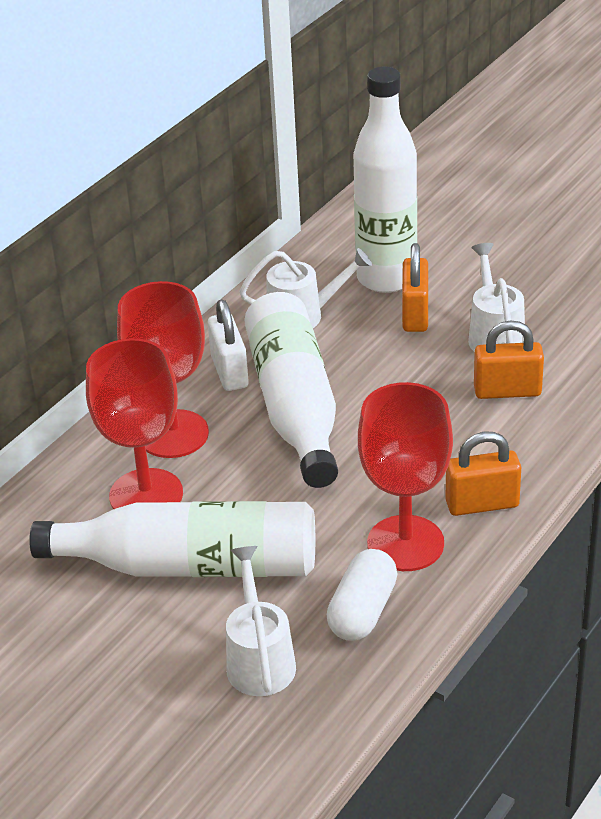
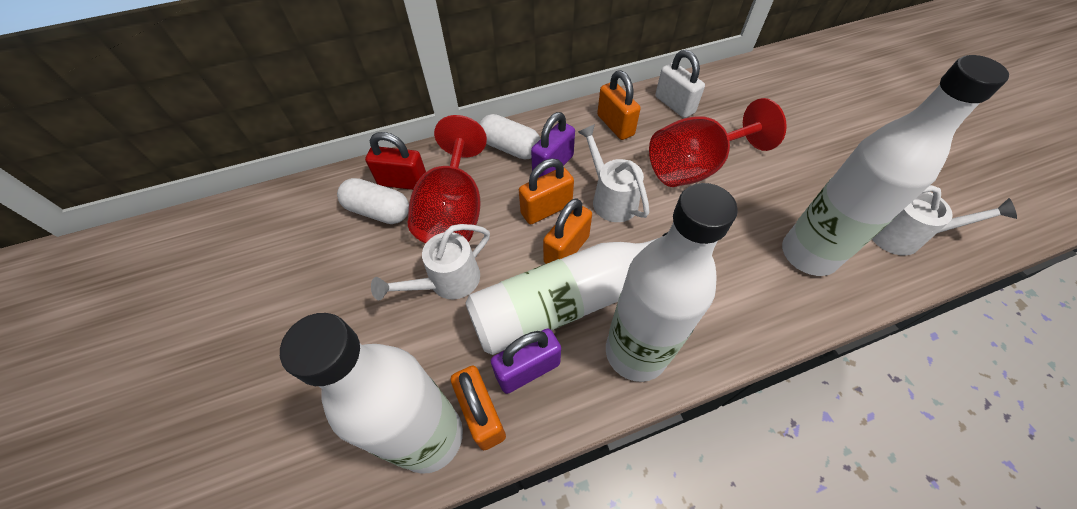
orange padlock: [402,243,428,332] [446,432,521,516] [474,320,544,399] = 3 -> [451,366,506,450] [519,159,574,224] [543,198,592,264] [597,70,641,140] = 4
purple padlock: none = 0 -> [491,328,561,394] [531,112,575,178] = 2
red goblet: [86,338,183,509] [117,281,209,458] [358,382,453,571] = 3 -> [408,115,487,244] [649,98,787,187] = 2
red padlock: none = 0 -> [365,132,426,190] = 1
white bottle: [29,501,315,577] [245,292,338,488] [353,67,417,293] = 3 -> [280,313,463,474] [465,232,668,355] [606,183,738,382] [782,55,1009,276] = 4
white capsule: [327,549,397,641] = 1 -> [337,178,409,224] [479,114,540,159] = 2

